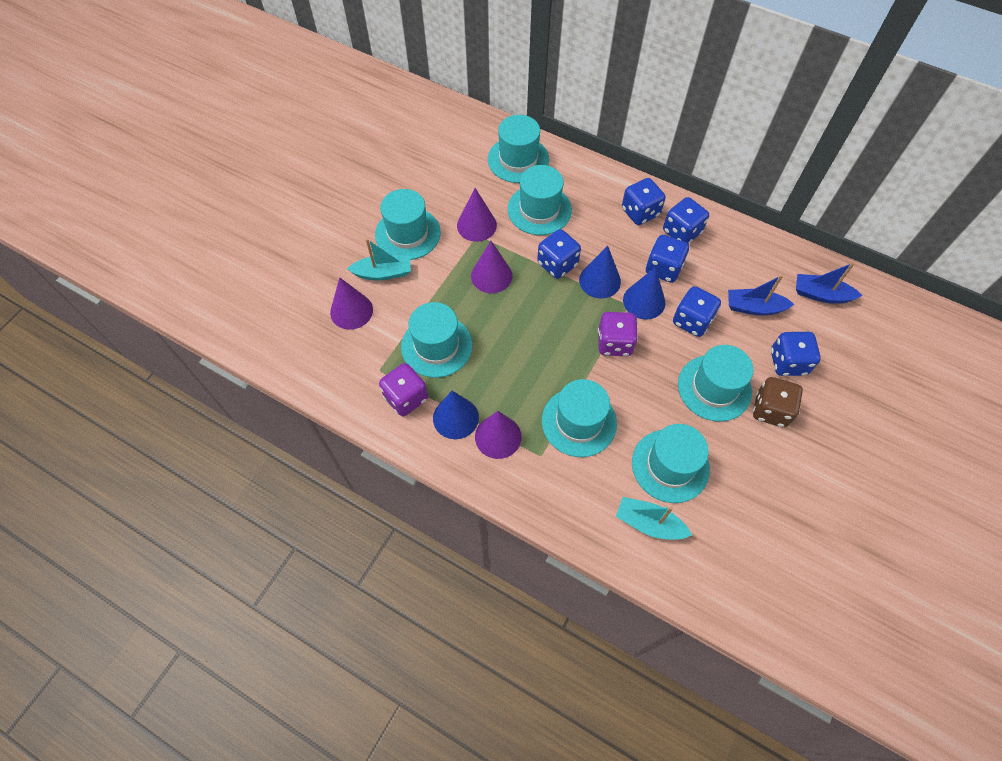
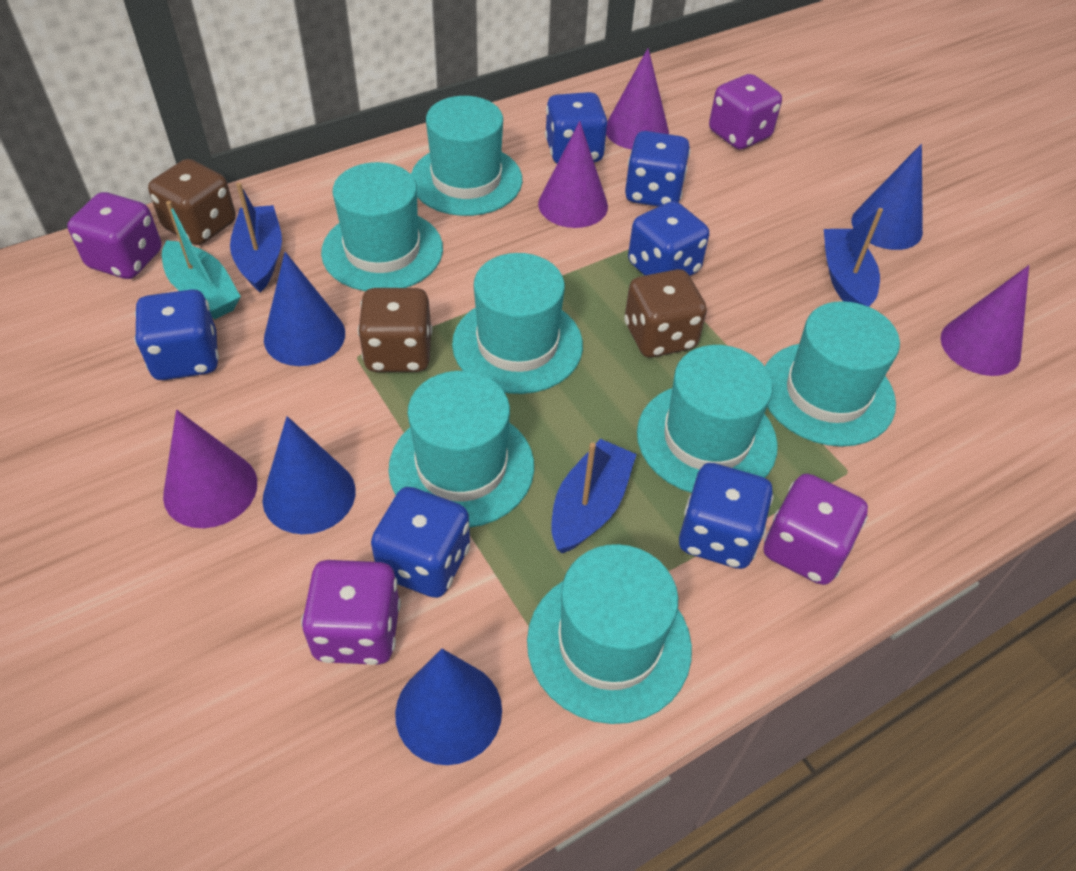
blue boat: [728,275,795,315] [796,262,862,304] = 2 -> [230,183,282,292] [551,439,637,553] [824,208,883,307] = 3
blue cone: [433,391,479,439] [579,246,621,299] [623,267,665,320] = 3 -> [262,416,356,534] [264,252,345,366] [395,649,502,765] [852,144,923,250] = 4
brown dice: [753,377,803,427] = 1 -> [148,159,236,245] [358,288,432,372] [624,269,707,358] = 3
purple dice: [379,363,428,416] [598,312,638,356] = 2 -> [67,192,162,279] [301,560,401,665] [709,74,782,150] [764,474,868,585] = 4
turquoise boat: [347,239,411,280] [616,497,692,539] = 2 -> [162,201,241,320] = 1

